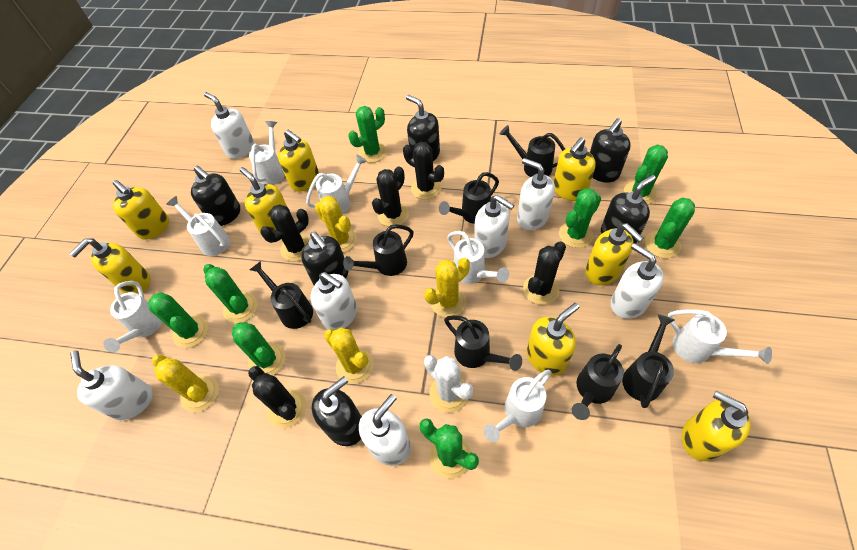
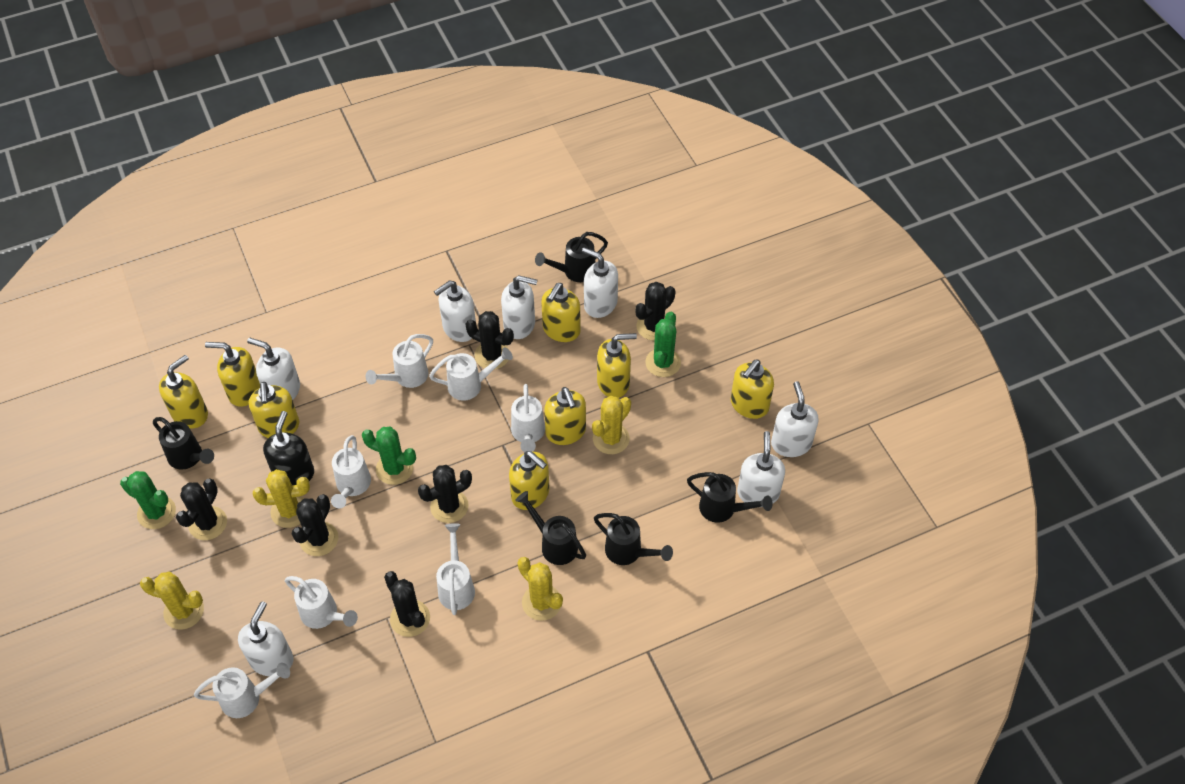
black cactus: [248,366,306,428] [260,204,310,261] [372,166,409,227] [403,142,444,200] [523,241,566,305] = 5 -> [176,479,227,540] [292,494,338,556] [384,571,430,637] [418,465,472,523] [466,311,514,370] [635,282,675,341] = 6
black soap dispenser: [191,166,240,226] [301,232,348,285] [312,376,362,446] [406,95,440,161] [590,118,631,182] [601,175,656,243] = 6 -> [263,411,314,485] = 1
black watering can: [250,261,313,329] [343,224,413,276] [439,172,499,224] [444,315,522,371] [500,125,565,177] [571,344,624,420] [622,315,674,408] = 7 -> [153,417,214,470] [515,491,586,565] [535,232,608,282] [594,513,673,565] [687,472,773,523] = 5
green cactus: [148,292,208,348] [203,264,258,323] [232,322,285,376] [349,106,387,163] [419,418,479,479] [559,188,601,248] [624,145,668,204] [645,198,695,258] = 8 -> [120,471,176,529] [362,427,416,485] [645,312,681,377] = 3
white cactus: [424,355,473,413] = 1 -> none = 0

